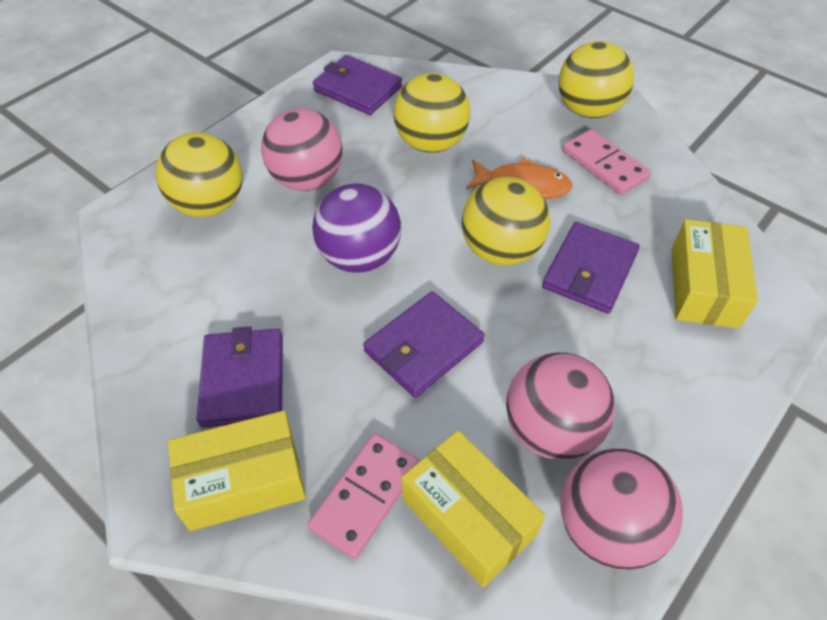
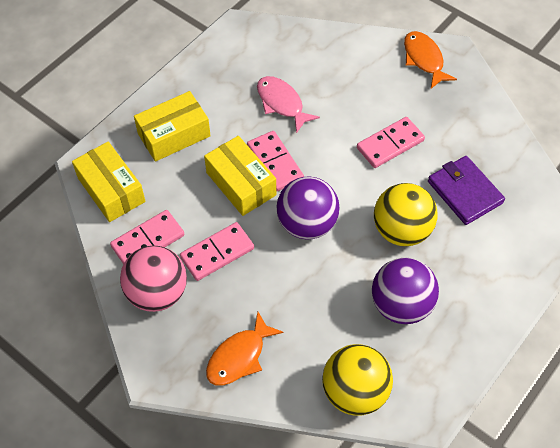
orange fish: [466,158,573,199] = 1 -> [206,312,284,385] [404,31,457,89] = 2
pink ball: [261,108,343,191] [506,353,615,460] [561,448,683,570] = 3 -> [120,246,187,312] = 1
pink domino: [307,433,420,559] [563,129,651,195] = 2 -> [110,210,185,264] [180,222,254,281] [247,131,304,191] [357,117,425,168] = 4
pink fish: none = 0 -> [257,76,320,133] = 1
purple ball: [312,183,401,273] = 1 -> [276,177,339,239] [372,258,439,324] = 2
purple wallet: [197,327,283,427] [313,55,402,115] [363,291,485,398] [542,222,640,313] = 4 -> [428,156,505,225] = 1
yellow ball: [156,132,243,217] [394,73,470,153] [461,177,550,266] [558,41,634,118] = 4 -> [322,344,393,416] [374,183,438,246] = 2

